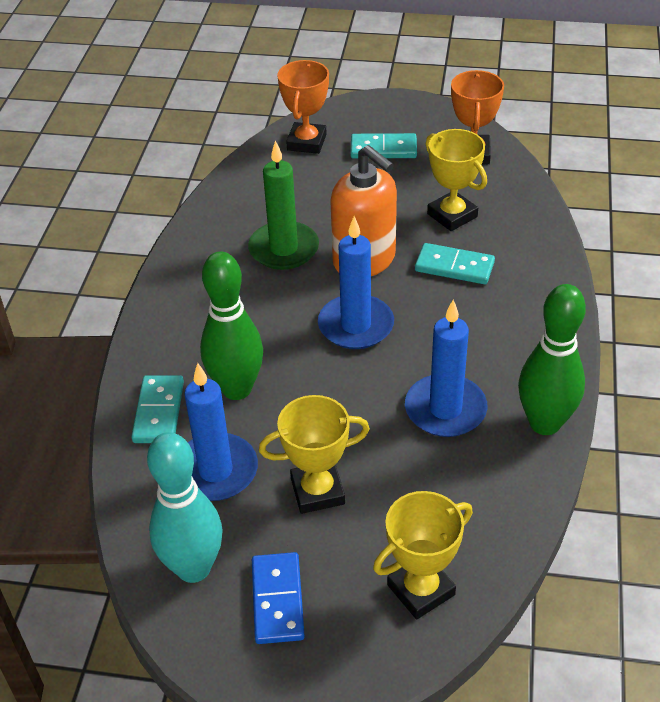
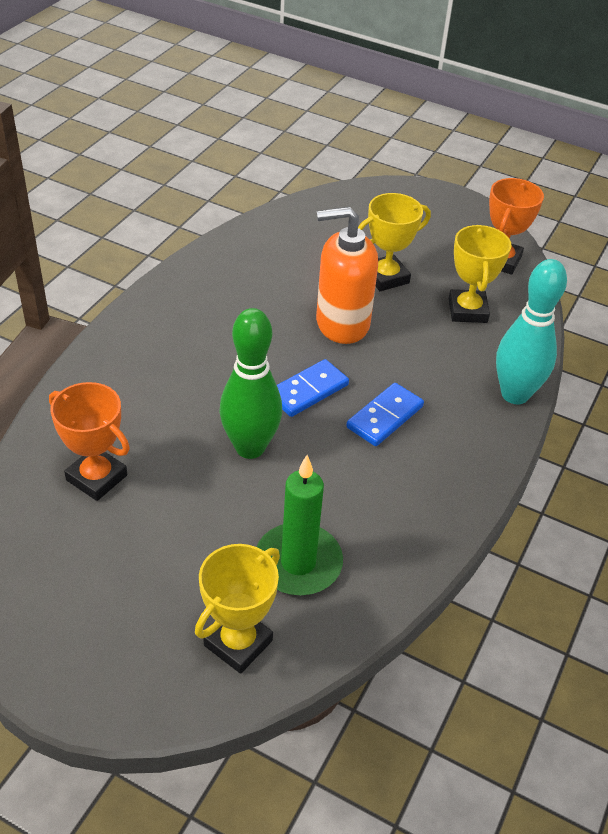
blue candle: [184,363,258,501] [318,216,394,349] [405,300,488,437] = 3 -> none = 0
blue domino: [252,552,305,644] = 1 -> [277,359,349,417] [346,383,424,446] = 2
green bowling pin: [200,252,263,400] [518,284,586,435] = 2 -> [219,308,282,459] = 1
turquoise domino: [131,375,184,443] [350,133,417,159] [415,243,495,284] = 3 -> none = 0

